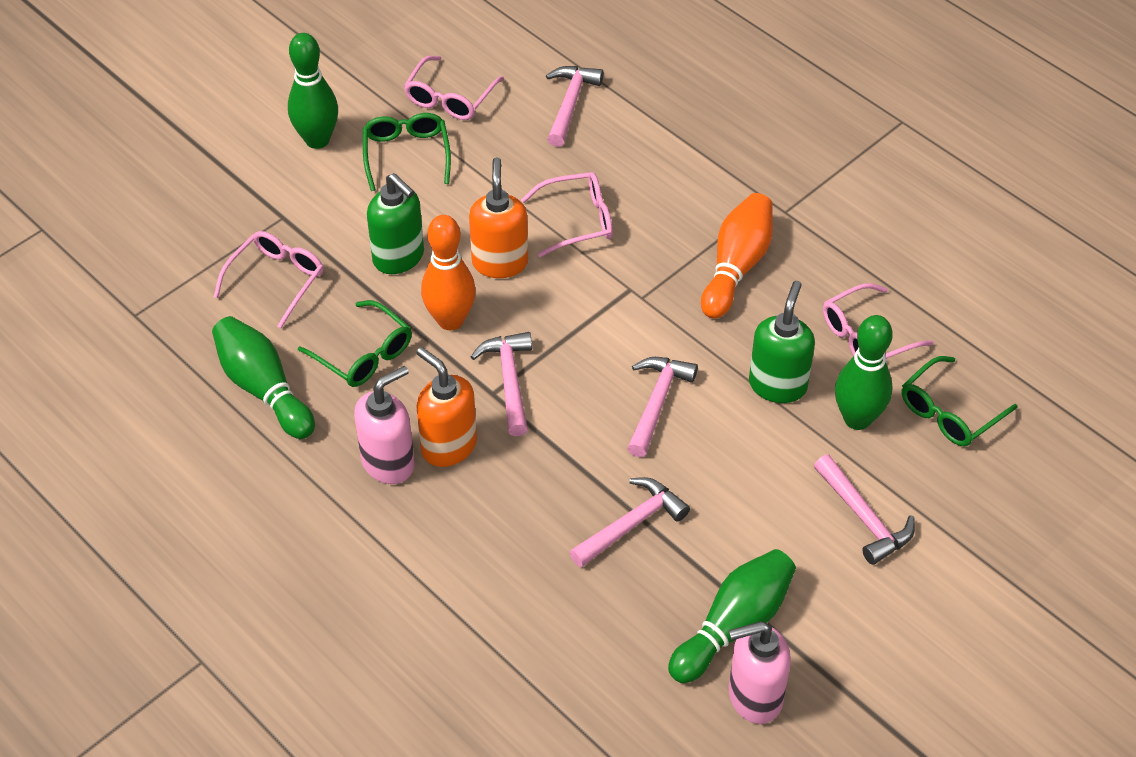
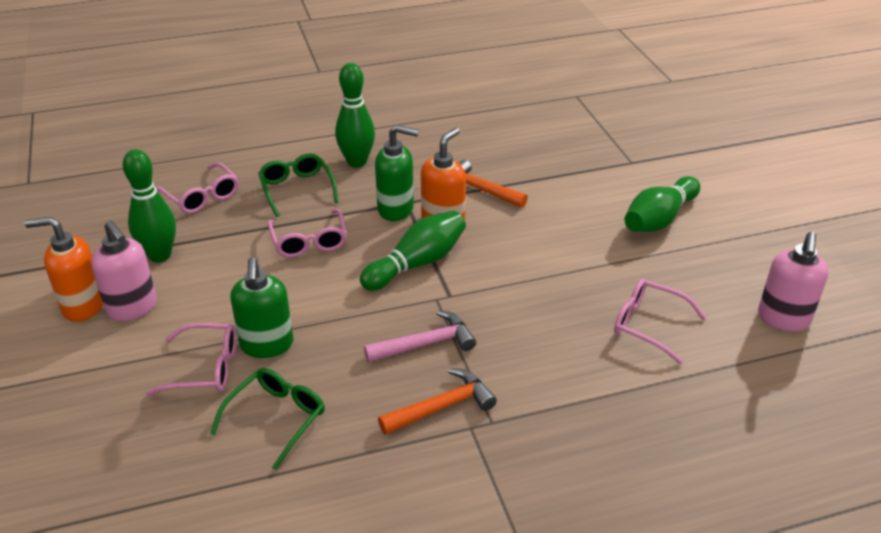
green glasses: [298,300,412,387] [363,113,451,191] [902,356,1018,446] = 3 -> [210,368,325,470] [258,153,338,217] = 2
orange bowling pin: [421,215,476,330] [701,193,773,319] = 2 -> none = 0
orange hammer: none = 0 -> [378,368,497,435] [459,160,528,208] = 2
pink hammer: [471,332,532,436] [546,66,604,147] [569,477,690,568] [627,357,698,457] [814,455,915,565] = 5 -> [364,310,476,362] = 1

